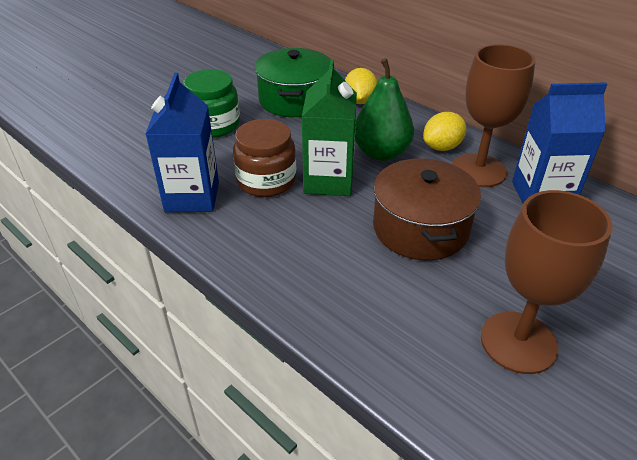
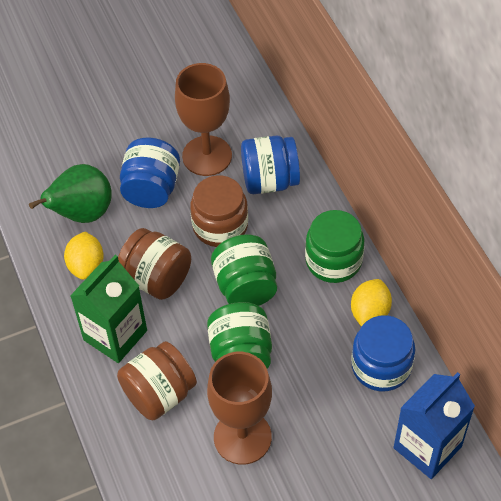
blue carton: [145,73,219,212] [512,82,607,204] = 2 -> [394,372,475,479] = 1
blue jar: none = 0 -> [120,137,180,208] [241,136,300,194] [351,315,415,392] = 3
brown jar: [233,119,296,197] = 1 -> [117,341,197,421] [118,228,191,300] [190,176,248,247] = 3
brown pot: [373,158,481,260] = 1 -> none = 0
green jar: [183,69,240,138] = 1 -> [207,302,272,368] [211,234,277,306] [305,210,364,283] = 3
green pot: [254,48,331,117] = 1 -> none = 0

